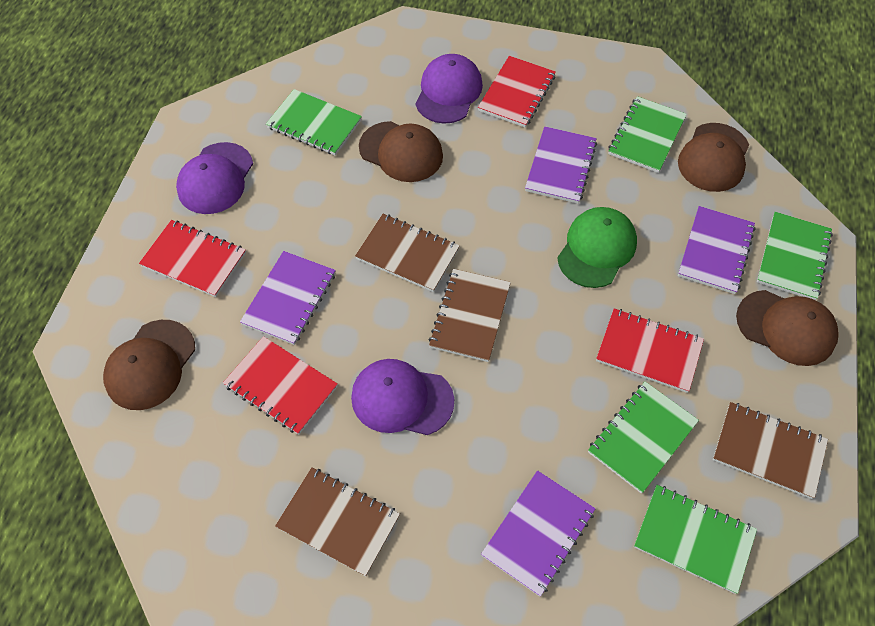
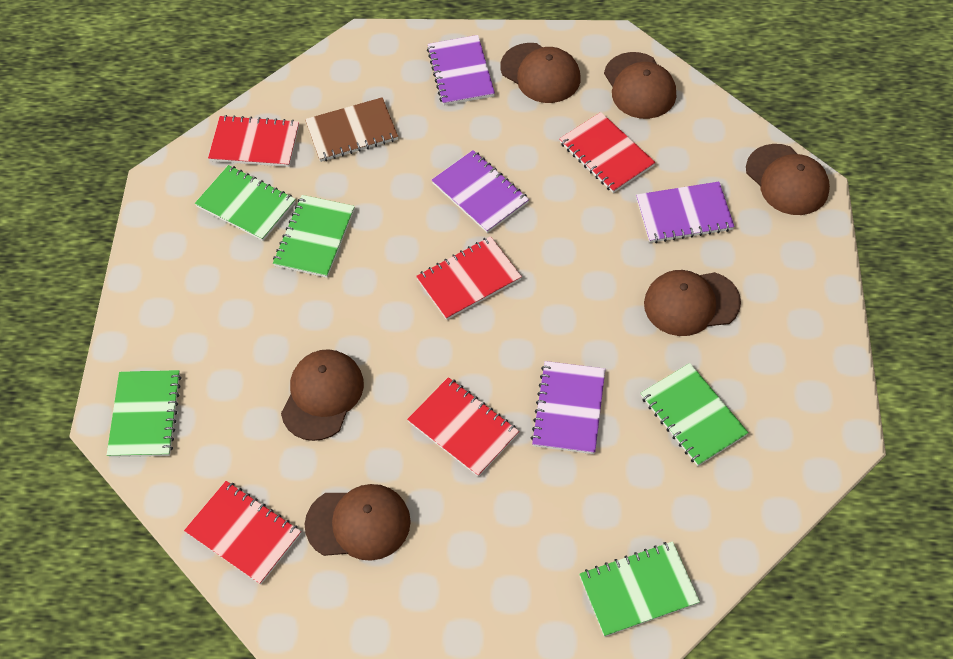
brown cap: [103,320,195,410] [359,121,443,182] [678,123,749,192] [736,290,839,366] = 4 -> [281,349,364,441] [305,484,411,561] [500,43,581,103] [604,52,676,119] [644,270,741,336] [746,144,830,215] = 6
brown notebook: [275,467,400,576] [355,214,460,292] [429,269,511,362] [713,402,828,499] = 4 -> [305,97,398,162] = 1
green cap: [557,207,637,288] = 1 -> none = 0
purple cap: [176,142,253,214] [351,359,454,435] [416,54,483,124] = 3 -> none = 0
red notebook: [139,220,246,297] [223,336,338,435] [478,56,556,127] [596,308,704,393] = 4 -> [184,481,301,585] [208,115,299,167] [407,377,519,477] [416,236,522,320] [559,112,656,193] = 5

